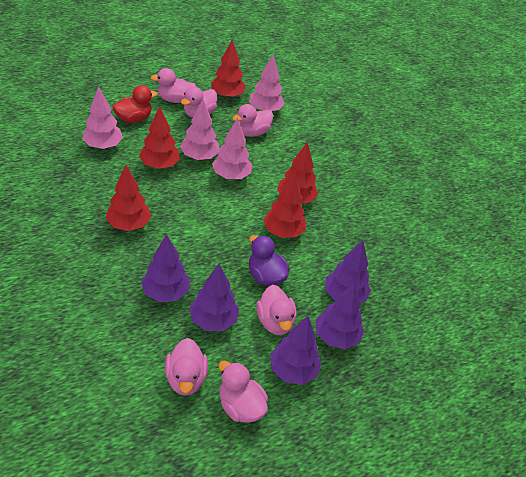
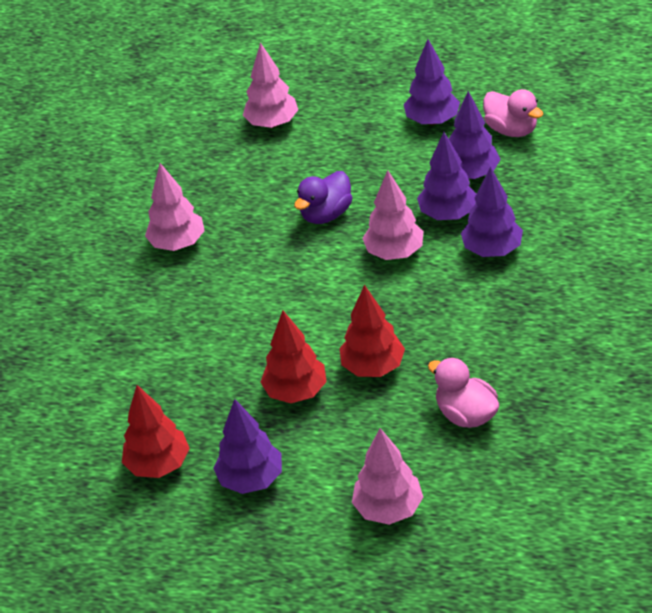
pink duck: [150,68,196,103] [165,338,208,396] [181,86,217,118] [219,361,268,423] [232,104,273,137] [256,285,296,335] = 6 -> [428,357,499,428] [483,89,543,137] = 2
red duck: [112,85,158,123] = 1 -> none = 0
red tree: [106,165,151,231] [139,106,180,169] [211,40,246,99] [263,174,306,238] [277,142,318,204] = 5 -> [122,385,190,478] [260,311,327,403] [340,285,405,377] = 3

